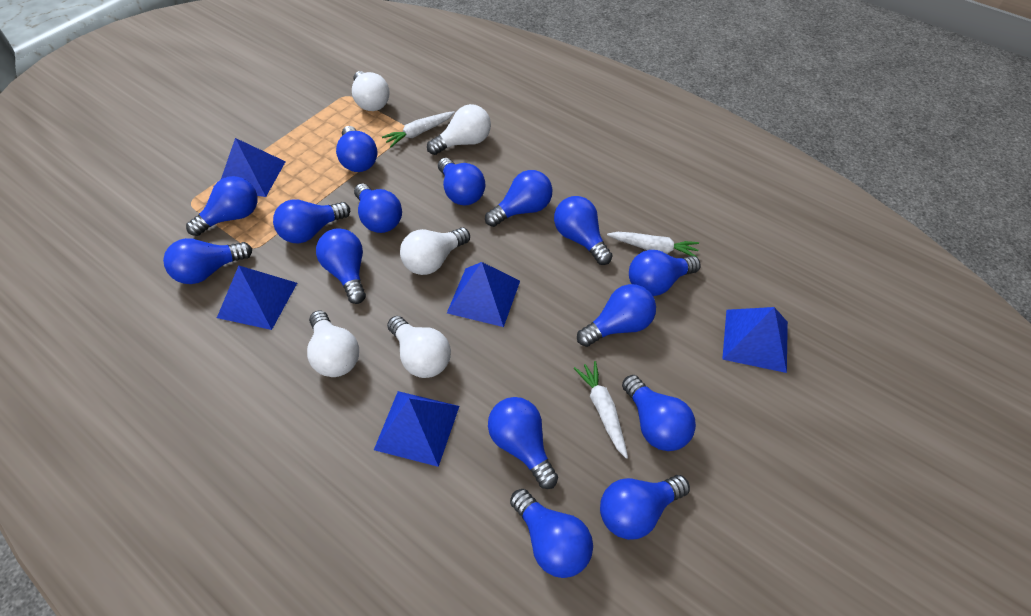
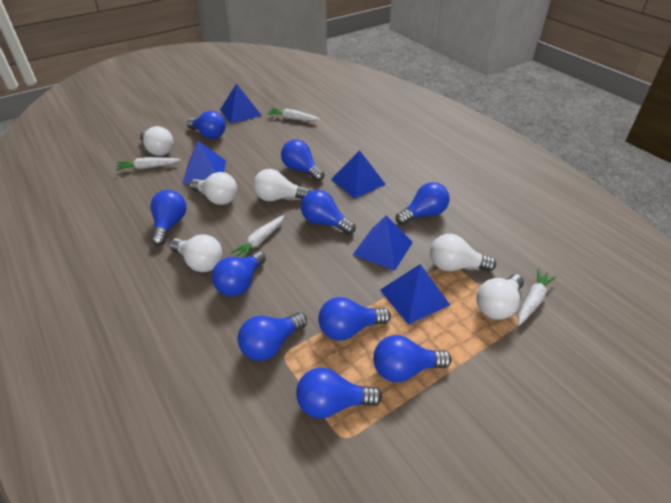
blue light bulb: [163,238,252,284] [186,176,258,236] [273,199,350,244] [316,228,366,304] [336,126,378,172] [354,183,402,233] [438,158,485,206] [485,170,552,227] [488,397,558,489] [510,489,593,578] [554,196,613,265] [577,284,656,347] [600,475,690,540] [622,375,696,451] [629,250,701,296] = 15 -> [151,190,186,246] [187,111,226,139] [212,251,266,297] [238,312,307,361] [281,140,325,181] [296,368,382,419] [301,190,356,234] [318,297,391,340] [373,335,452,382] [396,182,449,225] = 10
white carrot: [382,111,455,147] [574,361,628,459] [607,232,699,258] = 3 -> [116,157,181,171] [231,215,284,258] [267,108,320,121] [518,269,556,326] = 4
white light bulb: [307,310,359,377] [352,71,390,111] [387,316,451,378] [400,227,470,275] [427,104,491,155] = 5 -> [140,126,174,156] [170,234,223,272] [190,172,237,205] [253,169,310,201] [430,234,496,271] [476,274,524,320] = 6

